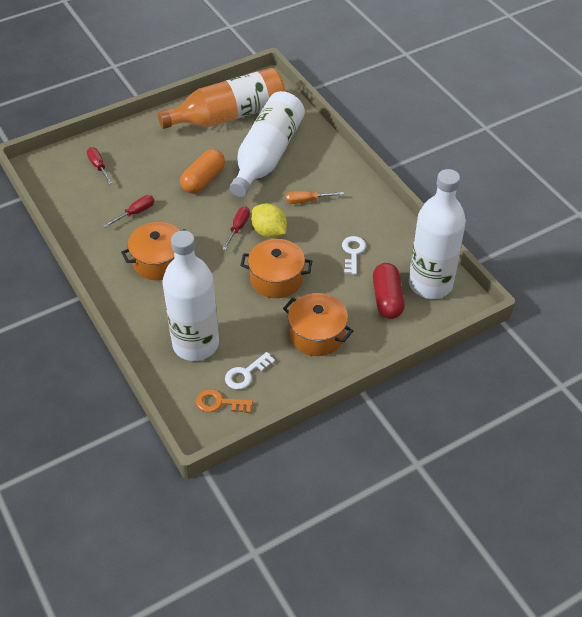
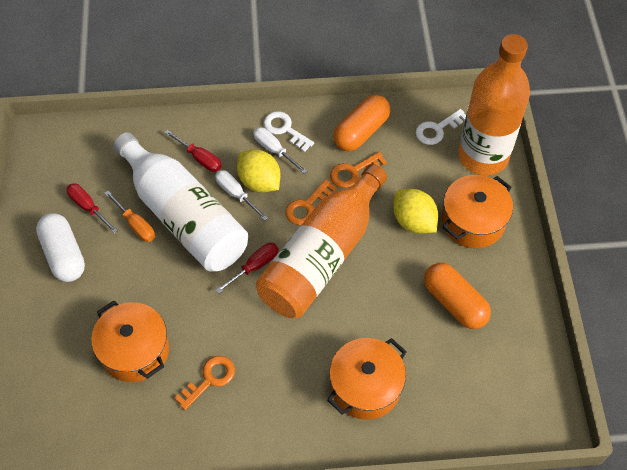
orange bottle: [157,68,285,129] = 1 -> [256,164,387,318] [458,34,530,175] = 2
orange capsule: [180,149,225,193] = 1 -> [333,95,390,151] [424,263,491,329] = 2
orange key: [196,389,253,413] = 1 -> [174,356,235,410] [285,179,337,225] [330,152,387,188] = 3
red capsule: [373,263,405,319] = 1 -> none = 0
white bottle: [162,230,219,361] [230,91,305,197] [409,169,466,299] = 3 -> [113,132,248,272] = 1
white capsule: none = 0 -> [36,213,85,282] = 1
white screwdriver: none = 0 -> [215,170,268,221] [253,127,307,174] = 2
yellow lemon: [251,203,287,238] = 1 -> [237,149,280,193] [393,189,438,234] = 2

